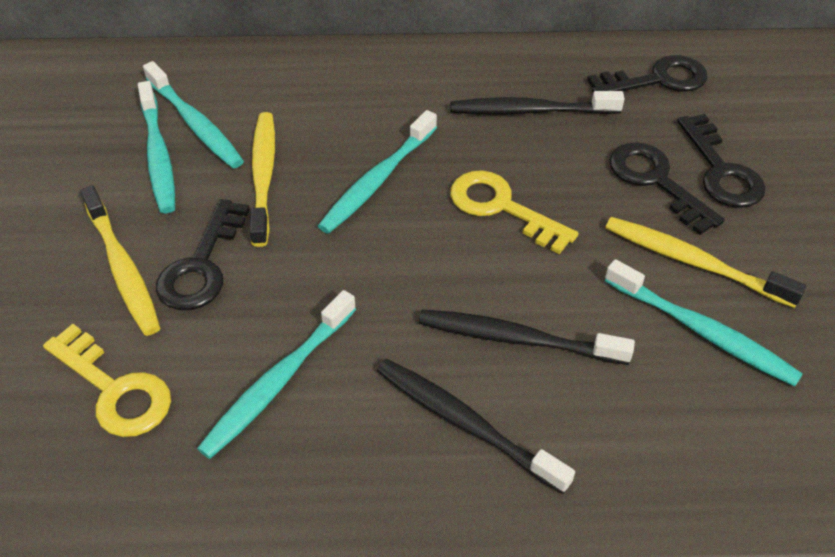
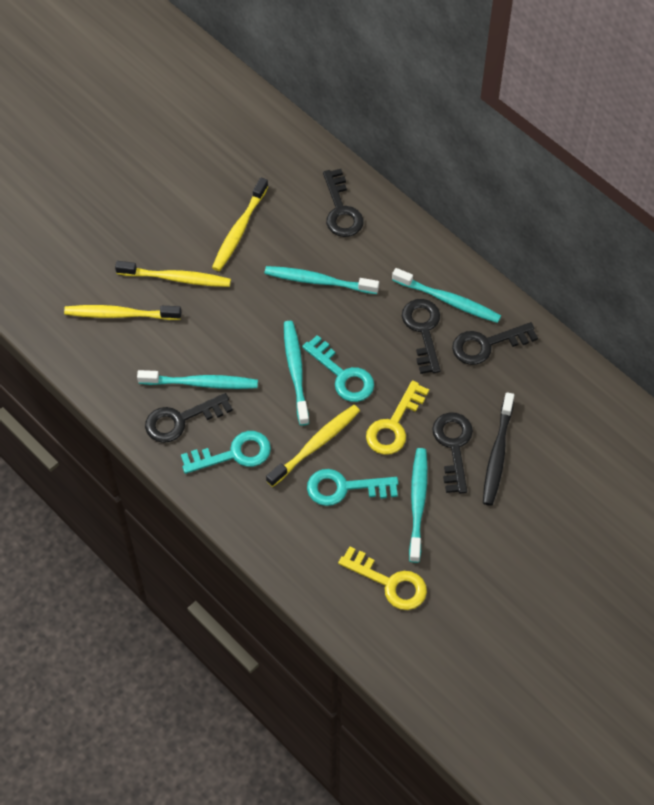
black key: [156,199,250,310] [587,55,707,92] [609,142,725,235] [677,114,766,208] = 4 -> [145,393,233,443] [323,169,364,237] [402,299,440,374] [432,412,473,494] [452,322,538,365] = 5
black toothbrush: [377,359,575,494] [418,310,635,365] [450,91,624,115] = 3 -> [483,392,514,506] = 1
turquoise key: none = 0 -> [181,431,271,474] [302,335,374,402] [307,469,398,506] = 3
yellow toothbrush: [80,185,160,336] [250,112,275,247] [605,217,806,308] = 3 -> [64,305,181,320] [115,261,231,287] [212,177,268,271] [266,405,360,487] = 4

